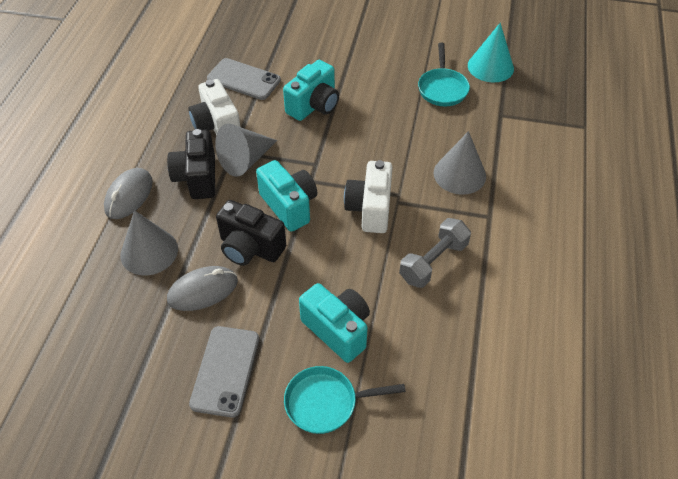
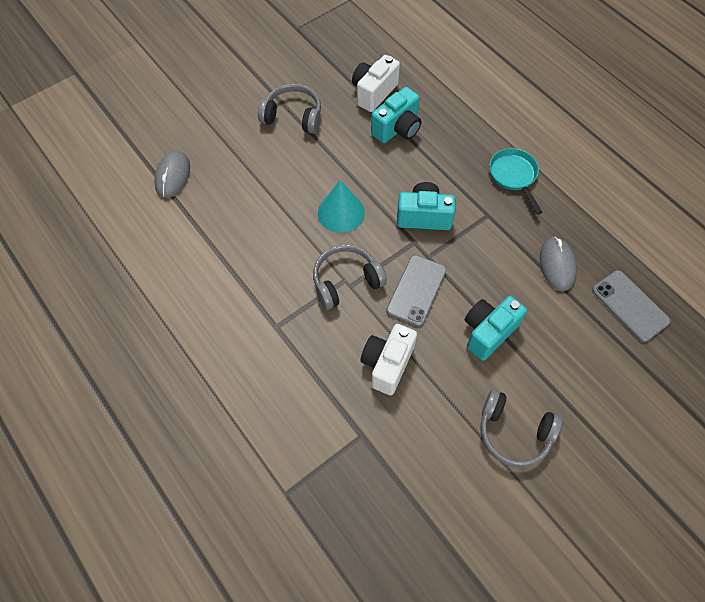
black camera: [167,129,215,199] [216,200,286,266] = 2 -> none = 0
grey cone: [120,210,178,275] [215,124,277,177] [434,131,486,195] = 3 -> none = 0
grey dumbbell: [399,218,471,288] = 1 -> none = 0
grey headphones: none = 0 -> [258,84,321,134] [313,245,387,310] [480,390,563,467] = 3
turquoise pan: [284,366,406,434] [418,43,470,106] = 2 -> [489,148,543,215] = 1

